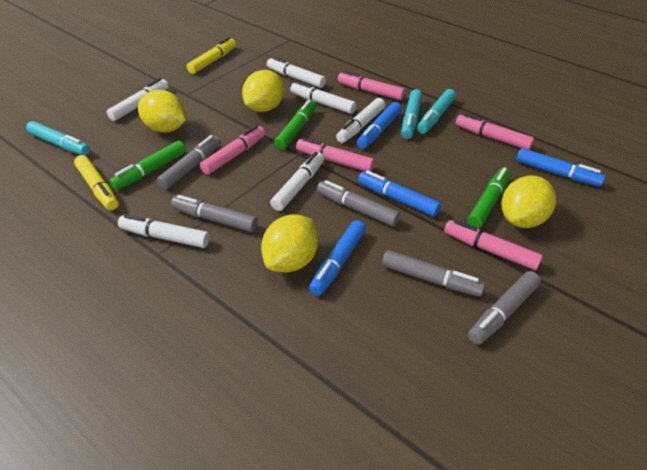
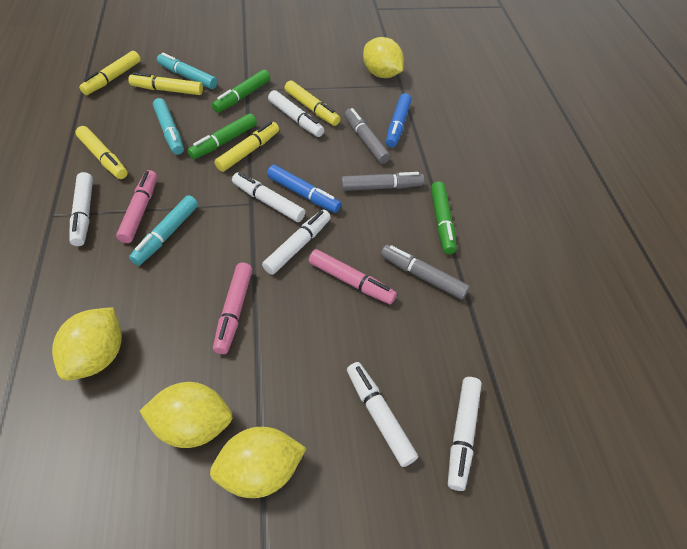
blue marker: [309,220,366,296] [357,102,402,149] [358,170,441,217] [516,148,605,187] = 4 -> [267,165,341,213] [386,93,412,148] = 2
grey marker: [157,135,221,190] [171,195,258,232] [317,180,400,226] [382,250,485,297] [468,271,541,345] = 5 -> [341,172,424,191] [344,108,391,164] [381,245,470,300] = 3
pink marker: [200,125,265,175] [296,138,375,172] [338,71,405,100] [444,220,543,270] [456,113,534,150] = 5 -> [116,170,157,243] [213,263,252,354] [309,249,397,304] = 3
yellow marker: [74,155,119,210] [187,37,236,74] = 2 -> [75,126,128,179] [79,51,141,95] [128,72,203,95] [215,121,279,172] [285,80,340,126] = 5

